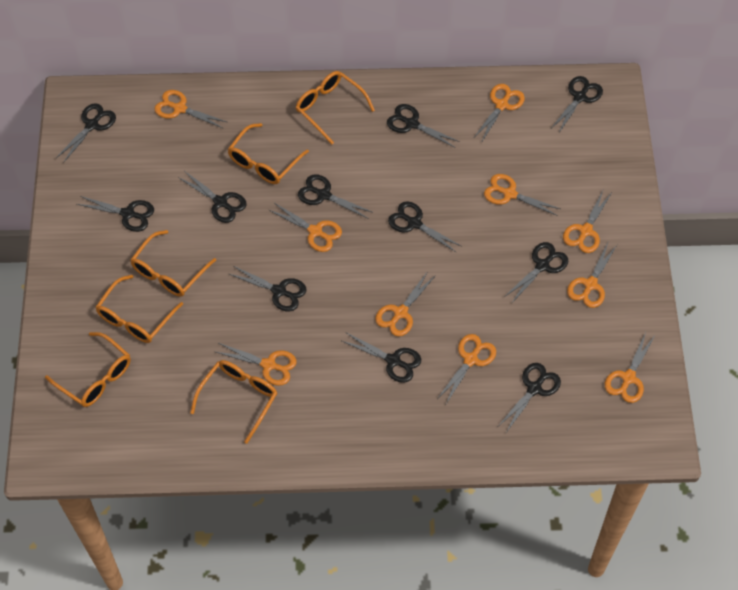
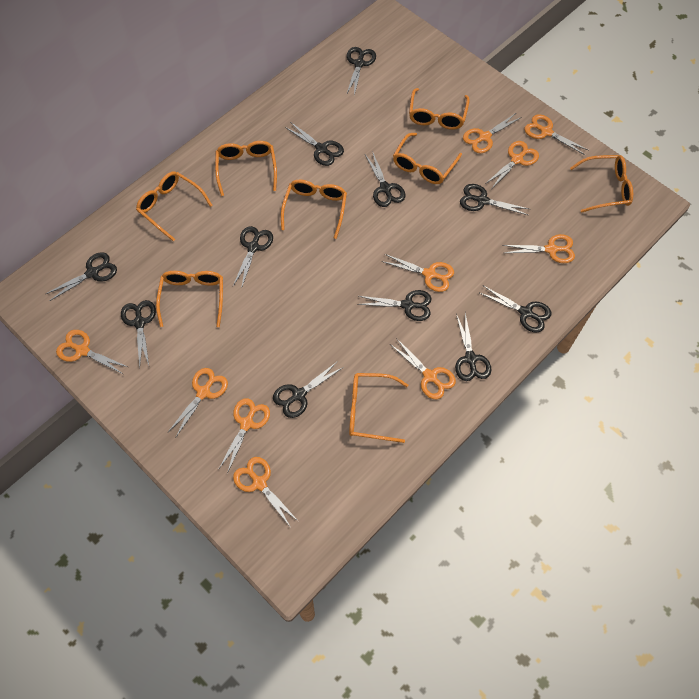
orange glasses: [45,332,131,407] [95,275,183,343] [130,230,216,297] [190,360,277,444] [228,123,309,184] [296,71,375,145] = 6 -> [136,171,212,241] [156,271,223,327] [215,141,277,196] [281,179,347,239] [349,373,408,443] [393,133,462,184] [409,88,470,130] [570,155,633,213] = 8

